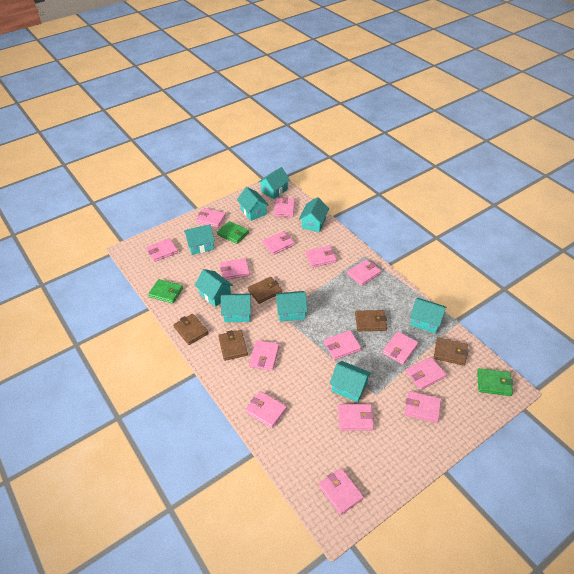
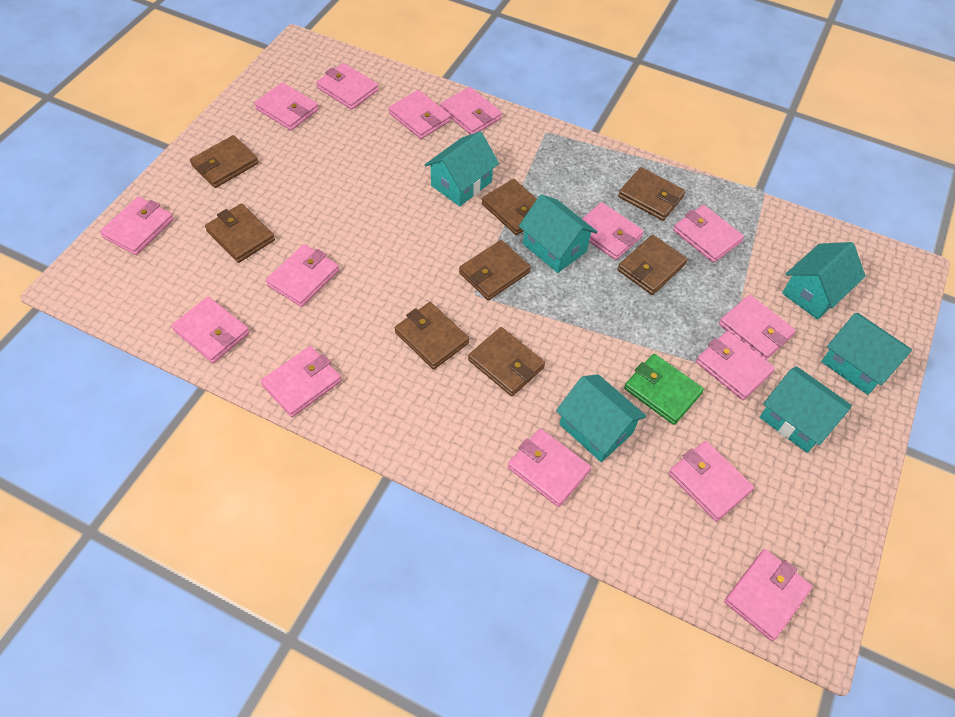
brown wallet: [173,314,209,345] [218,330,248,361] [248,277,282,304] [355,310,387,331] [434,337,468,366] = 5 -> [190,135,259,188] [205,204,275,263] [395,302,469,369] [459,240,531,300] [468,327,545,396] [482,179,537,235] [618,167,686,221] [618,235,688,295] = 8
green wallet: [148,279,183,304] [217,221,249,244] [477,368,514,396] = 3 -> [624,354,704,425] = 1
turquoise house: [184,224,215,255] [194,269,233,307] [221,294,252,322] [237,187,269,221] [258,167,290,199] [275,291,307,321] [299,197,329,232] [329,361,372,402] [410,298,446,334] = 9 -> [425,131,499,207] [519,194,597,273] [556,374,647,462] [760,366,852,453] [782,242,866,320] [821,313,912,395] = 6

